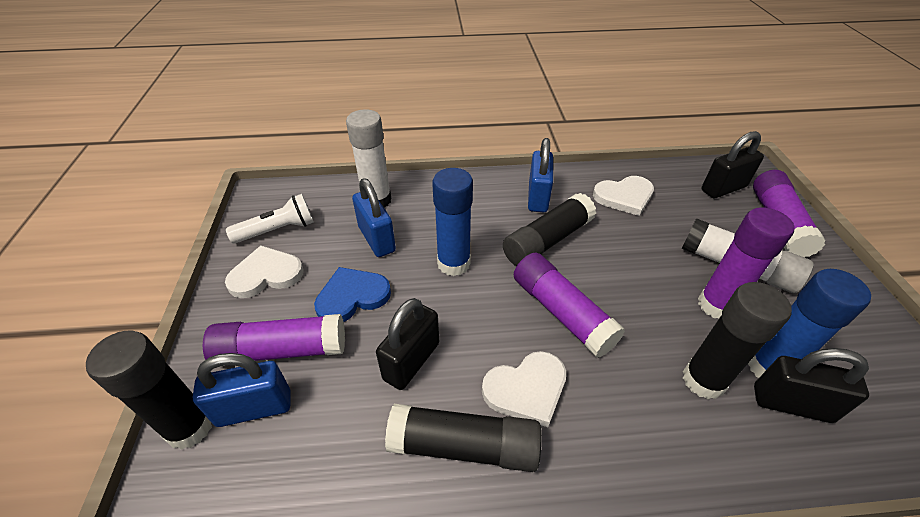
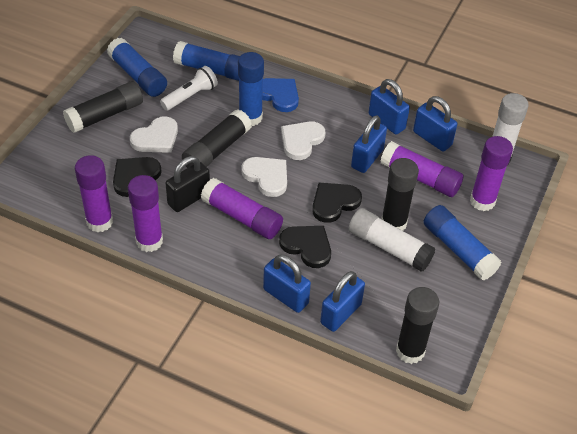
black heart: none = 0 -> [113,157,162,197] [279,226,331,268] [312,183,362,223] = 3
black padlock: [376,298,439,390] [701,131,764,198] [754,348,869,423] = 3 -> [165,156,210,212] = 1
blue glue stick: [432,168,473,276] [748,269,871,378] = 2 -> [107,38,167,97] [173,41,240,81] [238,52,264,126] [423,205,501,280] = 4
blue padlock: [192,353,290,427] [352,178,396,257] [528,138,553,212] = 3 -> [263,255,311,313] [320,271,365,332] [351,115,387,173] [368,79,410,135] [413,96,457,152] = 5
purple glue stick: [203,314,345,361] [514,253,625,358] [698,207,795,319] [753,170,826,257] = 4 -> [75,155,113,232] [128,175,163,252] [201,178,283,239] [381,141,464,197] [470,136,513,211] = 5

